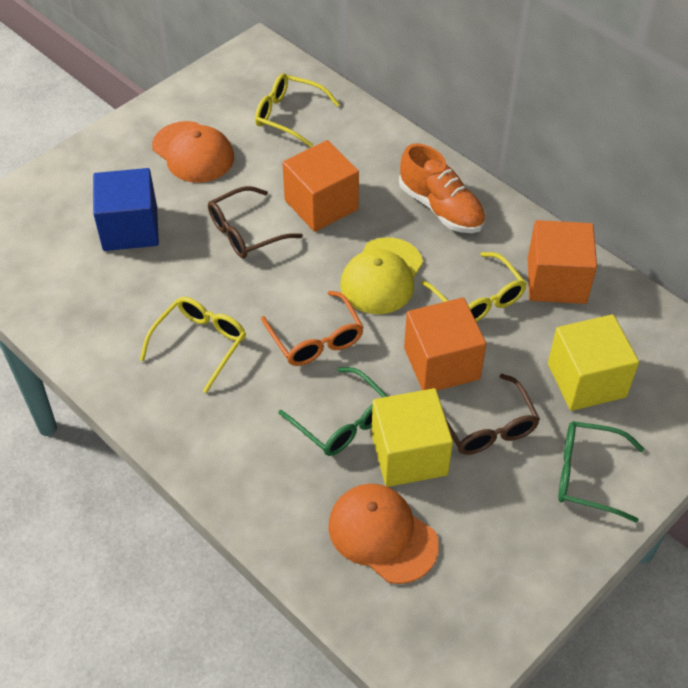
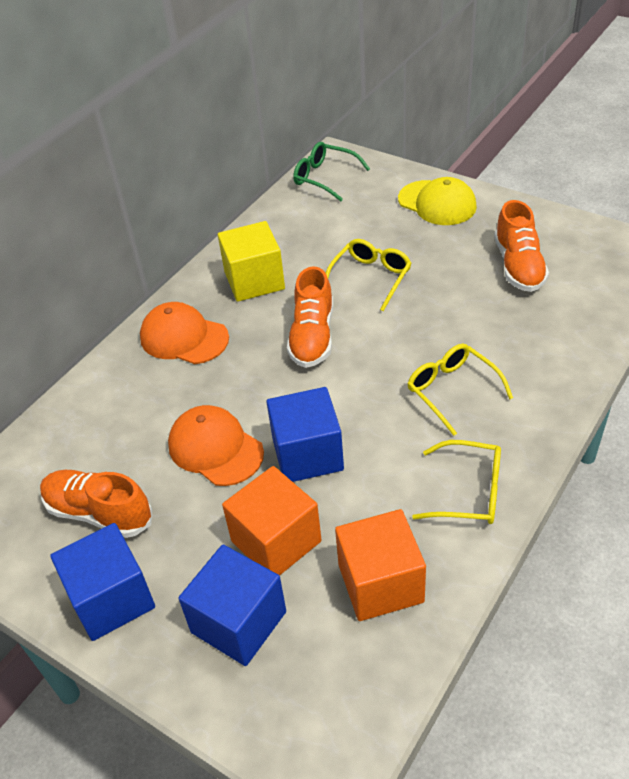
blue cube: [93,168,159,251] = 1 -> [50,523,155,641] [179,545,286,666] [266,387,344,482] = 3
brown glasses: [208,186,303,258] [446,374,540,455] = 2 -> none = 0
green glasses: [278,367,388,456] [558,421,644,523] = 2 -> [293,142,370,201] = 1
orange cube: [282,140,359,232] [404,298,486,391] [528,220,597,304] = 3 -> [222,466,322,576] [335,509,426,621] = 2
orange glasses: [261,291,364,366] = 1 -> none = 0
orange shoe: [399,144,485,233] = 1 -> [40,470,152,538] [287,266,333,368] [494,200,549,292] = 3
yellow cube: [371,388,453,487] [548,314,639,411] = 2 -> [218,221,285,302] = 1

